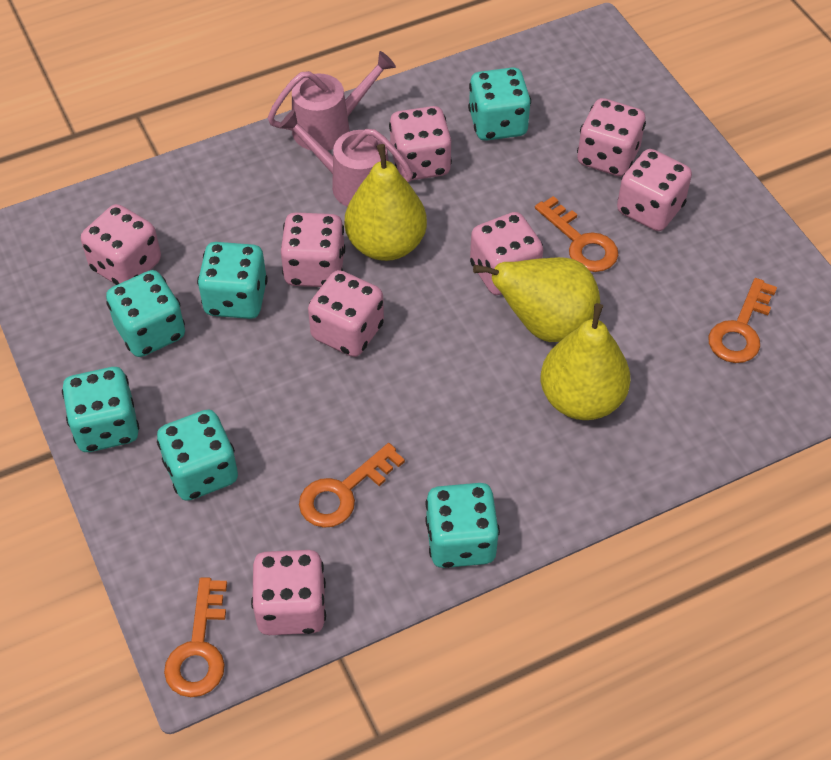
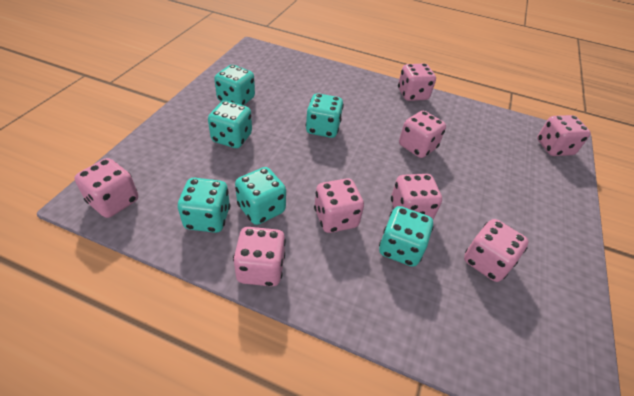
orange key: [164,577,227,697] [299,443,405,528] [535,196,618,272] [708,278,777,363] = 4 -> none = 0
pink watering can: [268,51,396,151] [279,110,413,207] = 2 -> none = 0
yellow pear: [345,144,427,261] [473,257,600,342] [541,303,630,420] = 3 -> none = 0

